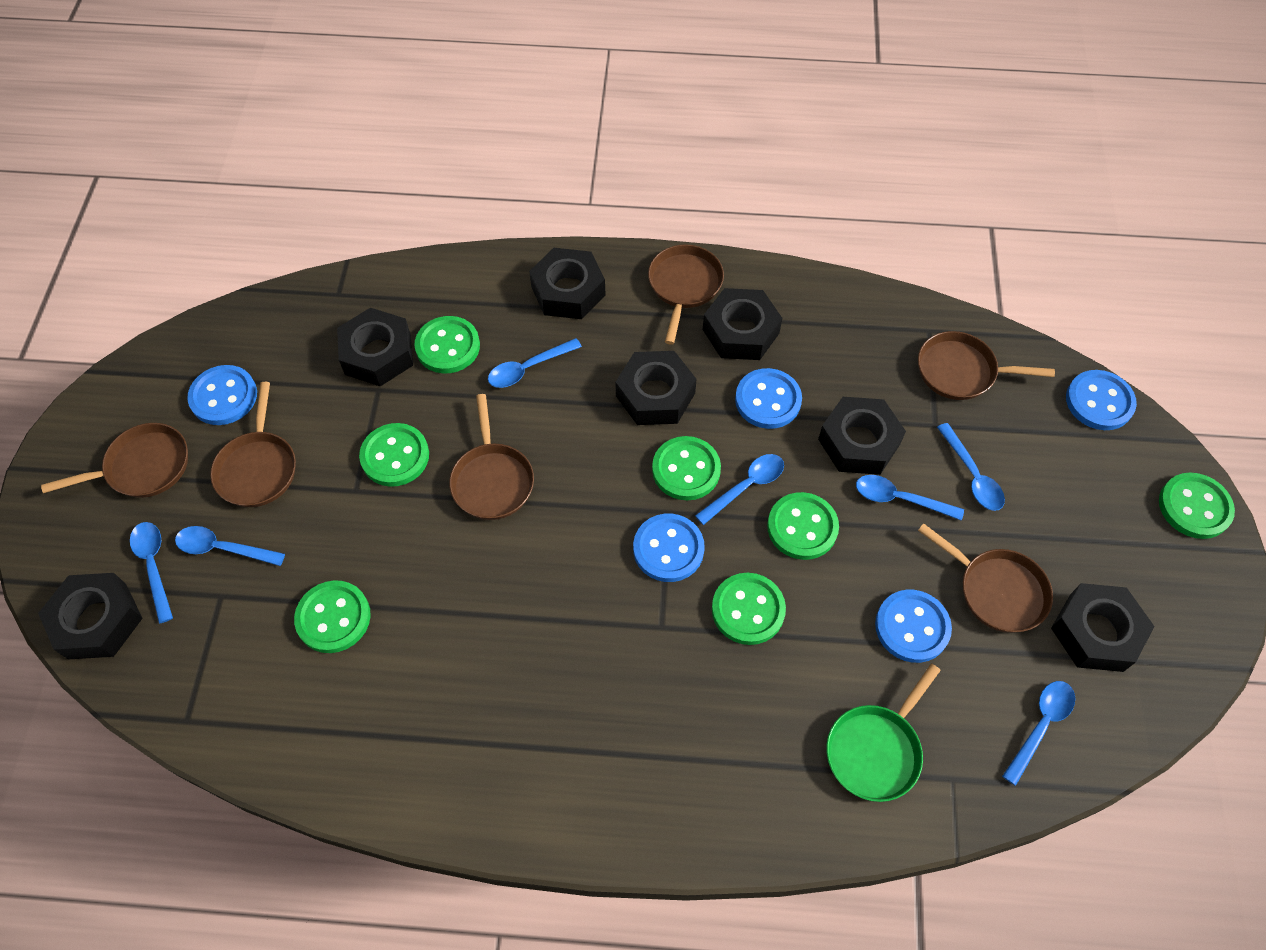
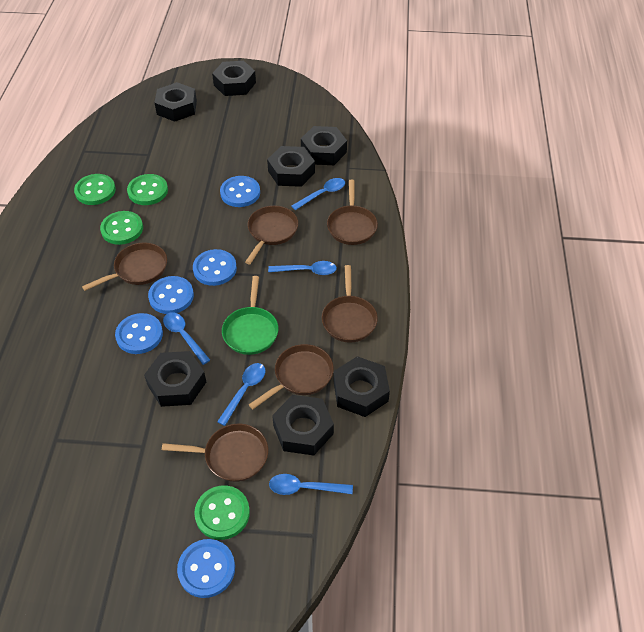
blue spoon: [130,522,173,623] [175,526,285,566] [488,338,582,388] [695,454,784,525] [856,475,964,521] [937,423,1005,511] [1002,681,1075,786] = 7 -> [163,312,210,365] [217,363,266,426] [268,261,337,275] [269,474,353,495] [291,178,345,210] = 5
green button: [294,580,371,653] [359,423,429,487] [414,316,480,373] [652,436,721,500] [712,573,786,645] [767,492,839,560] [1159,472,1235,539] = 7 -> [74,174,116,205] [100,211,143,245] [127,174,168,205] [194,486,250,540] = 4

